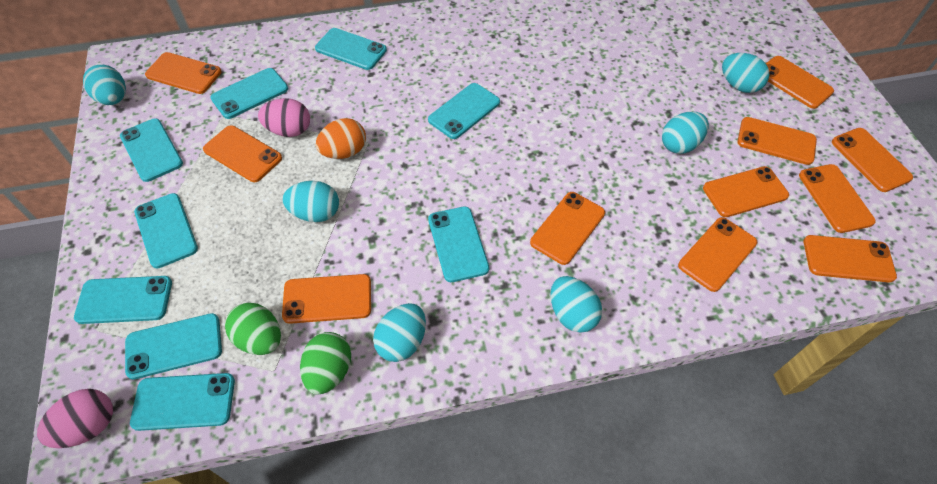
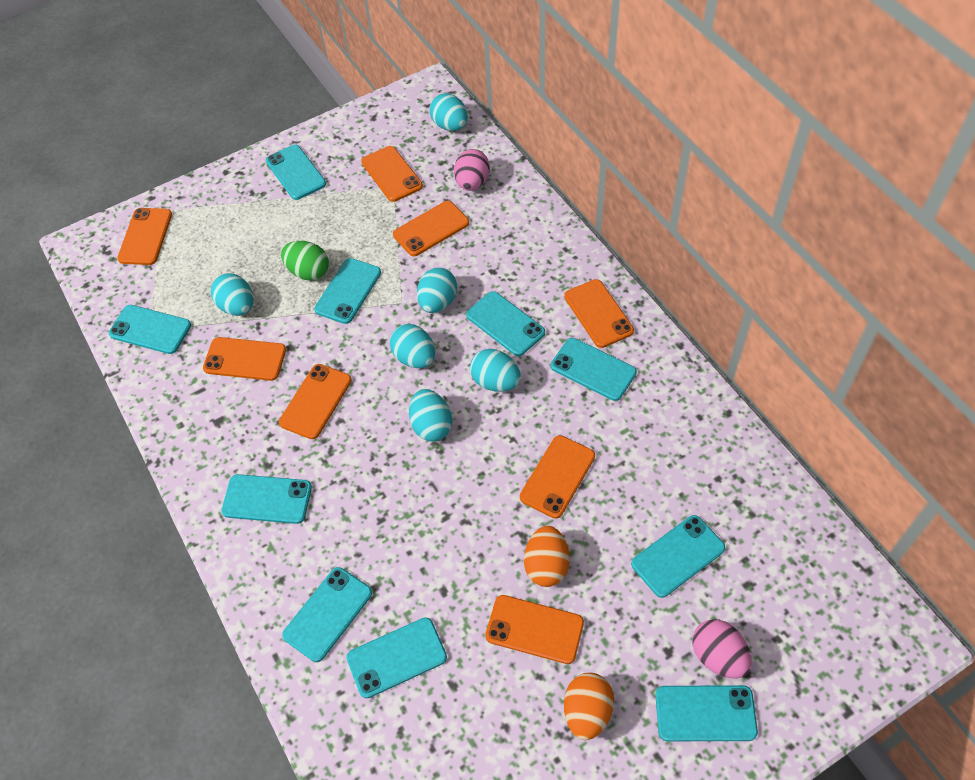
green egg: [225,303,281,355] [300,332,351,395] = 2 -> [281,241,329,281] = 1
orange egg: [316,118,366,159] = 1 -> [524,526,570,587] [564,673,614,740] = 2
orange phone: [145,52,221,94] [203,125,282,182] [282,274,371,324] [530,192,605,265] [678,217,757,292] [703,166,789,217] [737,117,817,165] [766,56,834,109] [799,164,876,233] [803,235,897,282] [832,128,913,192] = 11 -> [117,208,172,265] [203,337,286,381] [279,364,352,439] [361,146,423,202] [393,201,469,256] [485,595,584,664] [520,435,595,519] [564,279,634,348] = 8
turquoise phone: [74,276,172,324] [120,118,183,182] [125,313,222,380] [130,373,235,431] [134,193,198,268] [210,68,288,119] [315,28,387,70] [428,83,500,139] [428,206,489,282] = 9 -> [109,305,191,354] [222,474,312,524] [266,145,326,200] [282,567,372,662] [314,258,381,324] [346,617,447,698] [466,291,545,356] [551,338,637,401] [631,515,725,598] [655,685,758,741] = 10

